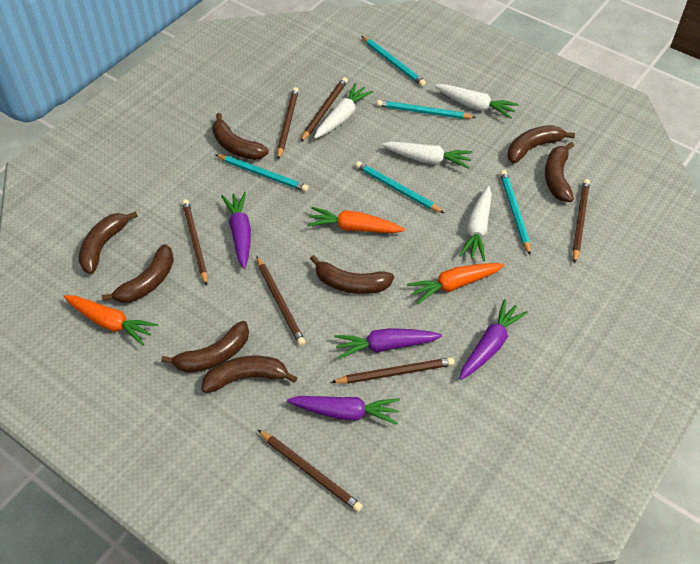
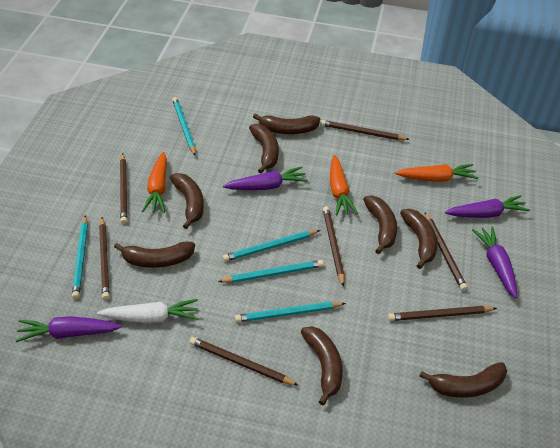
white carrot: [314,83,373,139] [382,141,473,169] [434,84,519,119] [459,186,492,261] = 4 -> [97,299,199,323] = 1

